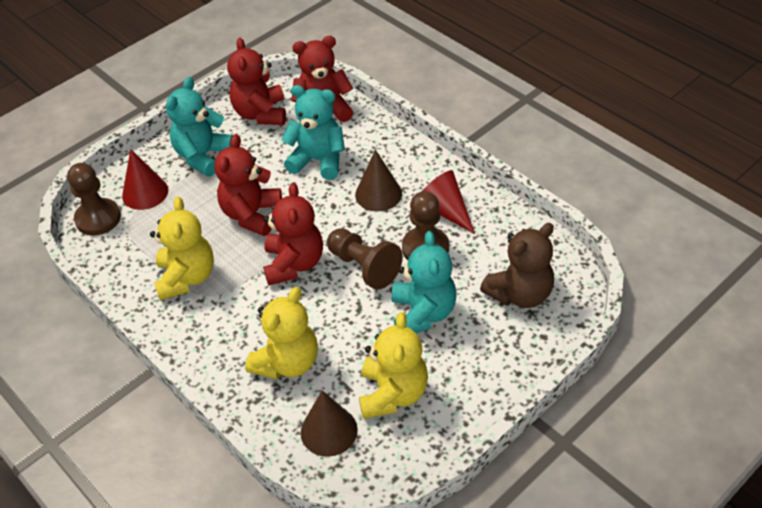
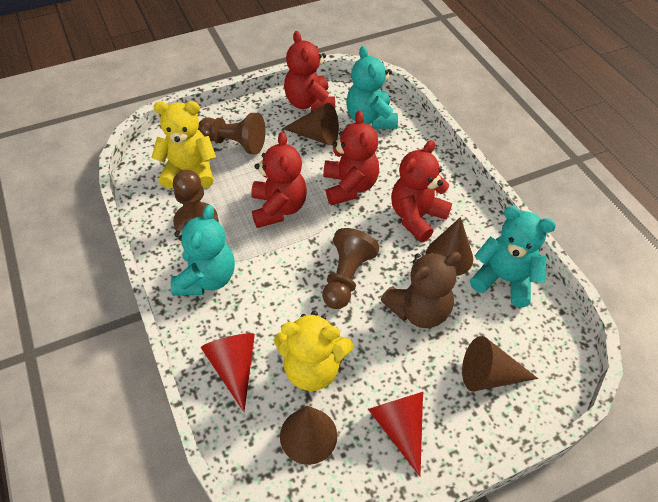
brown cone: [301,391,358,457] [355,149,402,211] = 2 -> [280,406,337,465] [282,103,339,146] [426,217,473,276] [462,336,538,391] = 4
yellow teddy bear: [150,197,214,300] [245,287,318,379] [359,312,428,419] = 3 -> [151,101,216,189] [274,311,353,391] = 2

